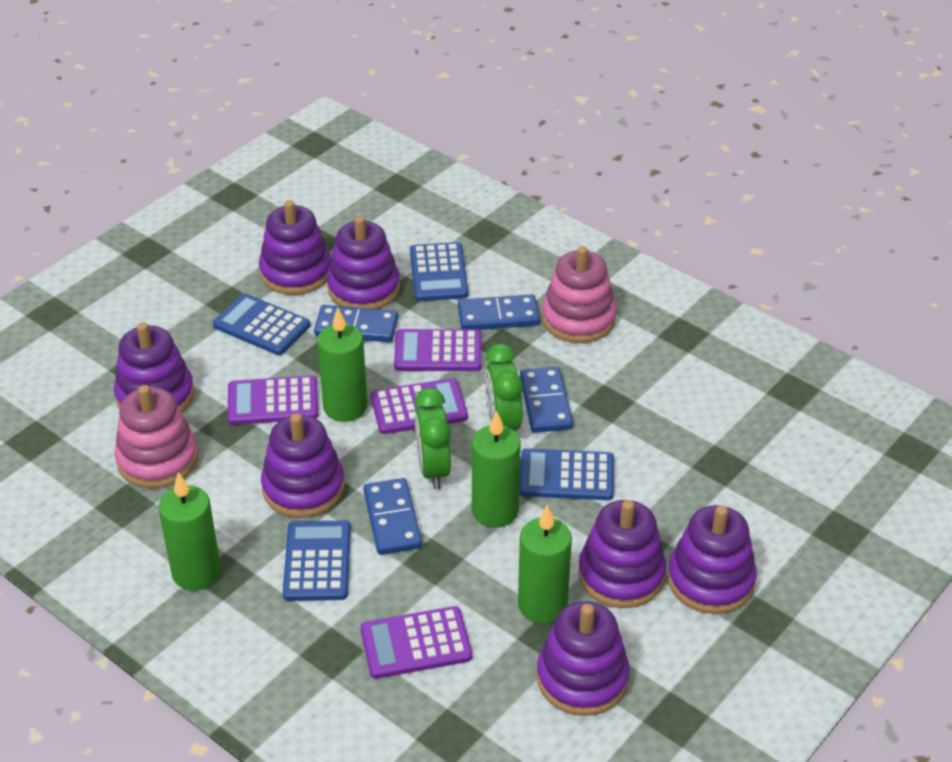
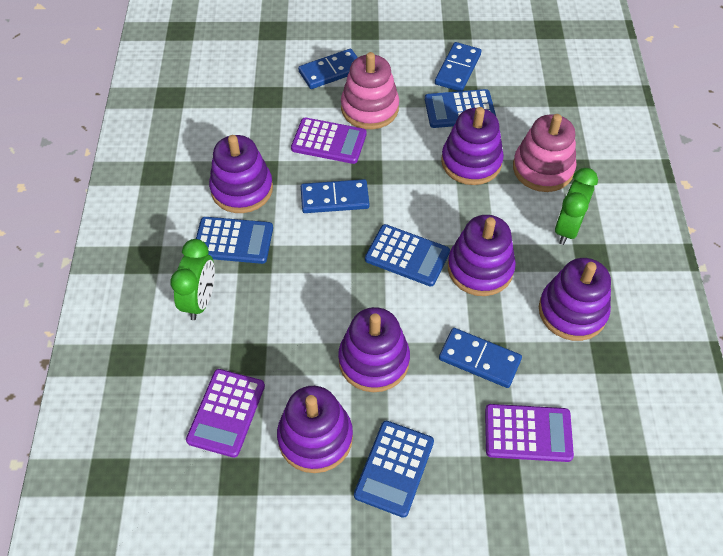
green candle: [159,472,221,590] [317,307,367,422] [472,410,521,528] [518,505,572,624] = 4 -> none = 0
purple calculator: [228,376,318,425] [361,606,472,679] [371,378,468,434] [394,329,481,371] = 4 -> [186,369,265,458] [291,118,367,164] [485,404,574,462] = 3
purple stacking toy: [114,322,194,412] [259,200,331,295] [261,413,345,518] [327,216,400,309] [537,601,630,716] [578,500,666,608] [668,505,757,614] = 7 -> [209,135,273,213] [277,386,353,473] [338,307,410,392] [441,107,504,185] [448,215,516,296] [539,258,611,341] = 6

